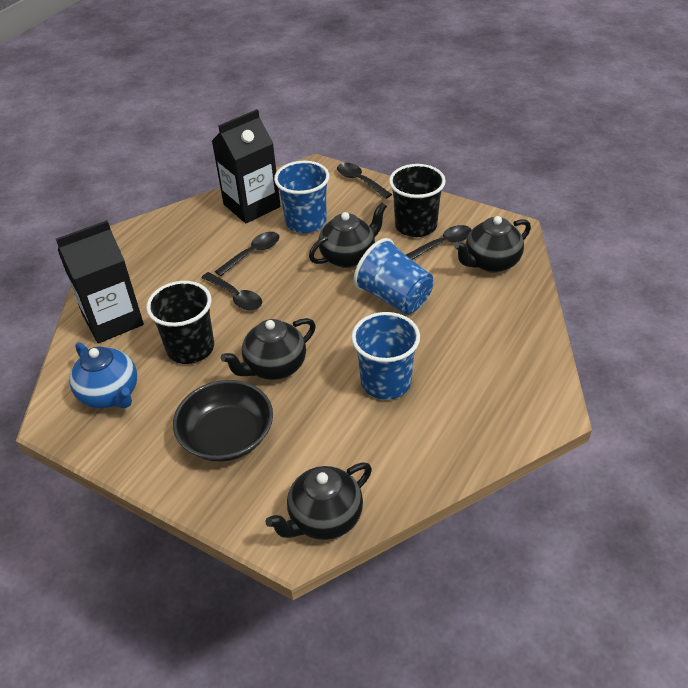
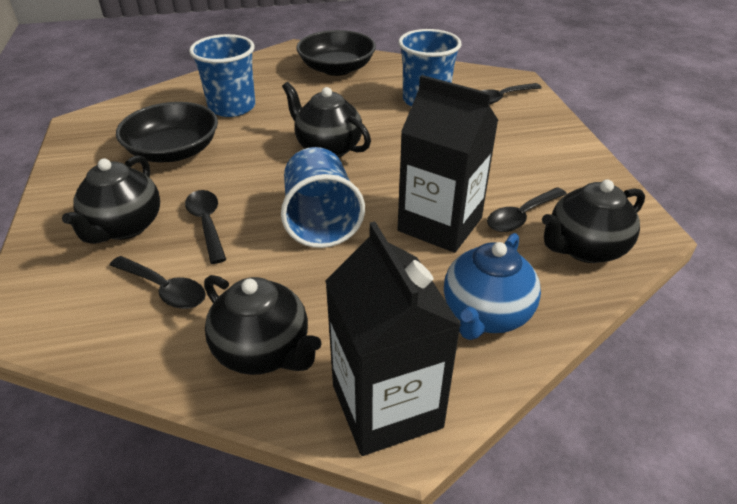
black bowl: [173,380,273,462] = 1 -> [116,102,218,162] [296,30,376,76] = 2
black cup: [146,281,214,364] [389,164,446,237] = 2 -> none = 0

